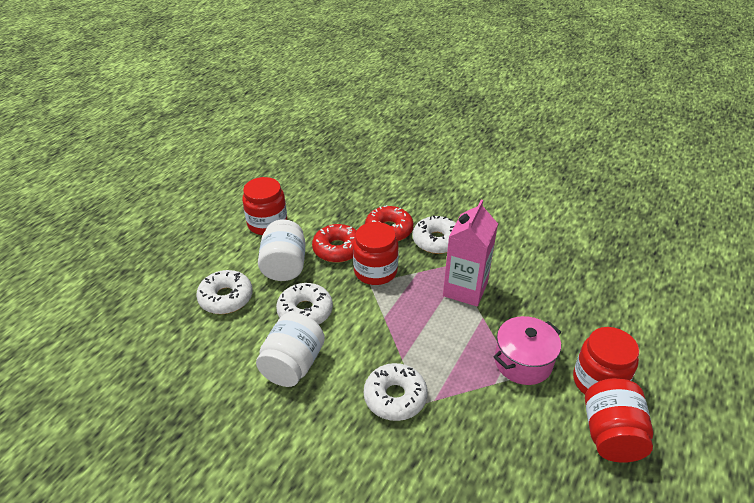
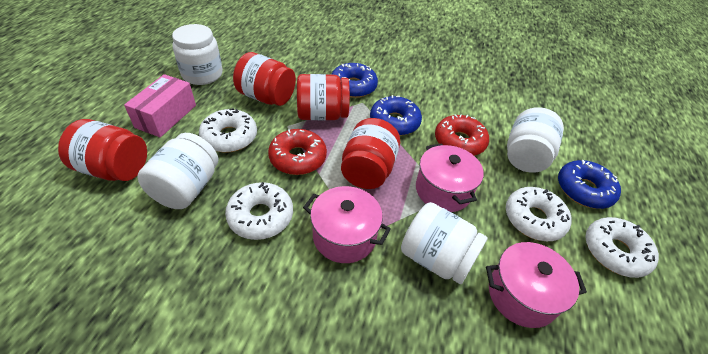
blue donut: none = 0 -> [331,63,378,98] [370,95,422,136] [558,160,621,209] = 3
pink box: none = 0 -> [124,74,196,137] = 1
pink carton: [443,200,498,306] = 1 -> none = 0
pink pot: [493,316,561,385] = 1 -> [303,186,391,263] [416,143,484,212] [486,242,587,328] = 3
white jar: [256,312,325,387] [258,219,306,281] = 2 -> [137,133,218,209] [172,24,223,85] [401,202,488,284] [507,107,564,173] = 4

